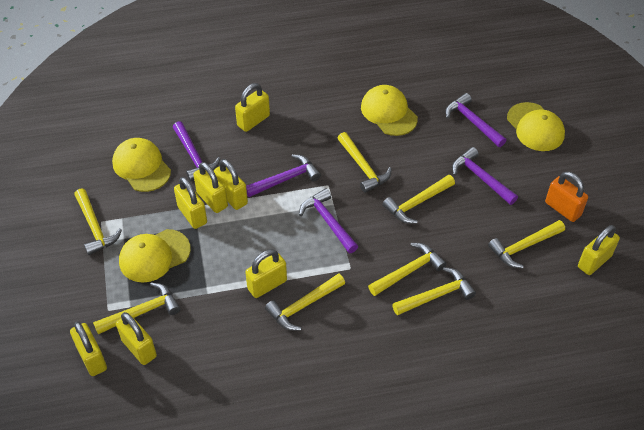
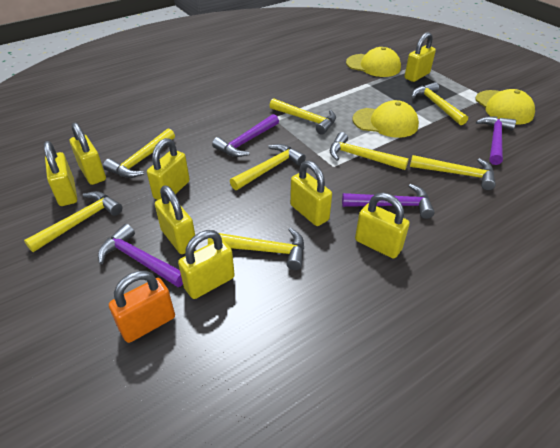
purple hammer: [173,121,220,182] [246,154,321,197] [299,188,358,253] [445,93,506,147] [452,147,518,205] = 5 -> [98,224,183,287] [212,114,279,157] [342,184,435,219] [476,117,516,165] = 4
yellow cap: [112,138,171,192] [119,229,191,282] [361,85,418,136] [507,102,565,151] = 4 -> [346,47,401,77] [353,100,419,138] [475,89,535,125] = 3

